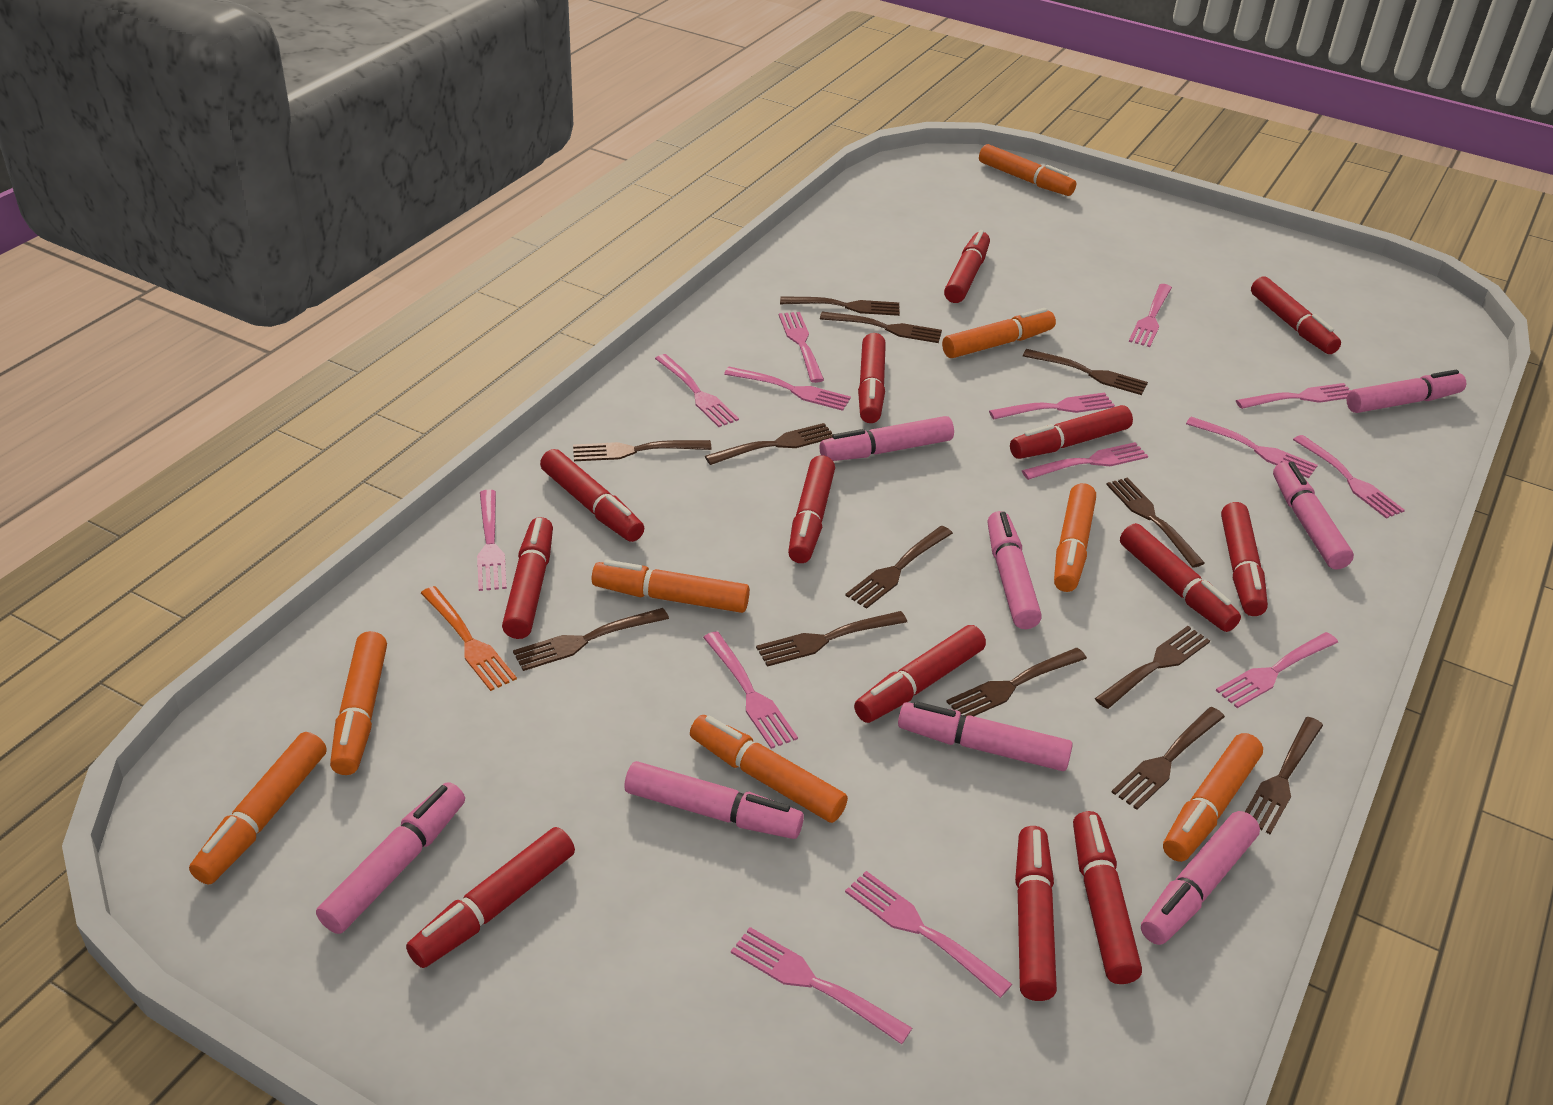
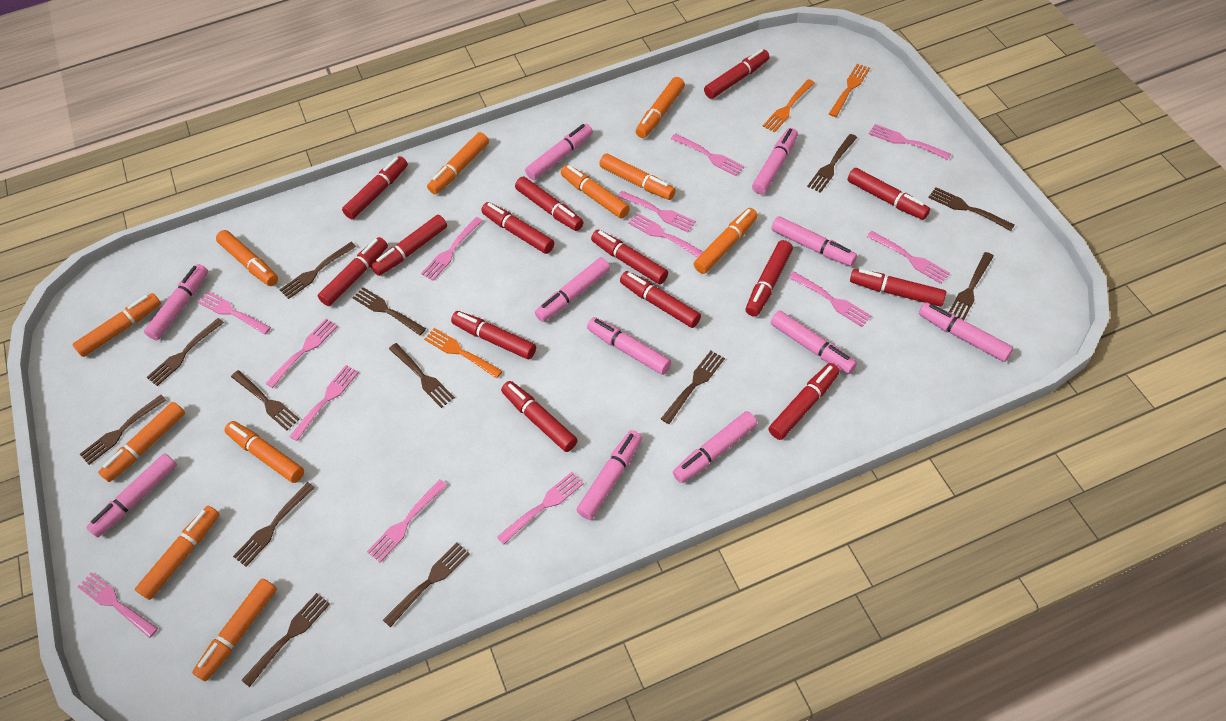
orange fork: [421,586,517,691] = 1 -> [424,328,503,378] [762,79,815,132] [829,64,870,117] = 3
orange marker: [189,732,327,884] [330,631,387,775] [592,560,750,613] [690,715,848,823] [942,308,1056,358] [979,144,1076,196] [1054,483,1096,592] [1163,733,1263,862] = 8 -> [72,293,161,357] [98,402,185,482] [135,506,220,600] [192,579,277,681] [216,230,278,286] [224,421,304,483] [427,132,489,194] [561,165,630,219] [599,153,676,200] [636,77,685,138] [694,208,758,274] = 11
pink fork: [477,490,507,591] [655,354,739,427] [703,631,798,749] [724,367,851,411] [731,927,912,1044] [779,312,824,383] [845,871,1012,998] [989,392,1115,419] [1022,442,1148,480] [1129,284,1172,347] [1186,417,1318,478] [1216,632,1338,708] [1236,383,1351,409] [1293,435,1405,519] = 14 -> [78,572,158,638] [198,291,271,334] [265,319,338,388] [289,365,359,441] [367,479,447,562] [421,217,483,281] [497,472,584,545] [617,191,696,232] [628,213,703,258] [671,133,744,176] [789,272,871,327] [867,231,950,284] [869,124,951,160] = 13
pink marker: [316,782,465,934] [624,761,804,839] [820,416,954,461] [898,701,1073,771] [987,511,1042,629] [1141,811,1260,945] [1273,462,1354,570] [1346,370,1466,413] = 8 -> [86,453,177,538] [144,264,208,340] [525,124,593,180] [535,257,610,322] [576,430,642,520] [587,317,671,375] [673,411,758,483] [752,128,798,194] [770,311,857,374] [771,216,857,266] [919,302,1013,362] = 11
red marker: [406,827,575,968] [502,517,553,639] [540,449,644,542] [788,455,835,563] [854,625,986,723] [858,333,886,423] [944,230,990,303] [1010,405,1133,459] [1015,826,1057,1001] [1073,811,1142,984] [1120,523,1241,632] [1221,502,1268,616] [1251,277,1341,354] = 13 -> [318,237,388,306] [342,156,408,219] [371,215,447,276] [451,311,536,359] [481,202,554,254] [501,381,577,452] [515,177,584,231] [591,230,668,284] [620,271,701,328] [704,49,770,99] [745,240,793,317] [768,363,840,440] [848,168,930,220] [850,269,946,307] = 14

